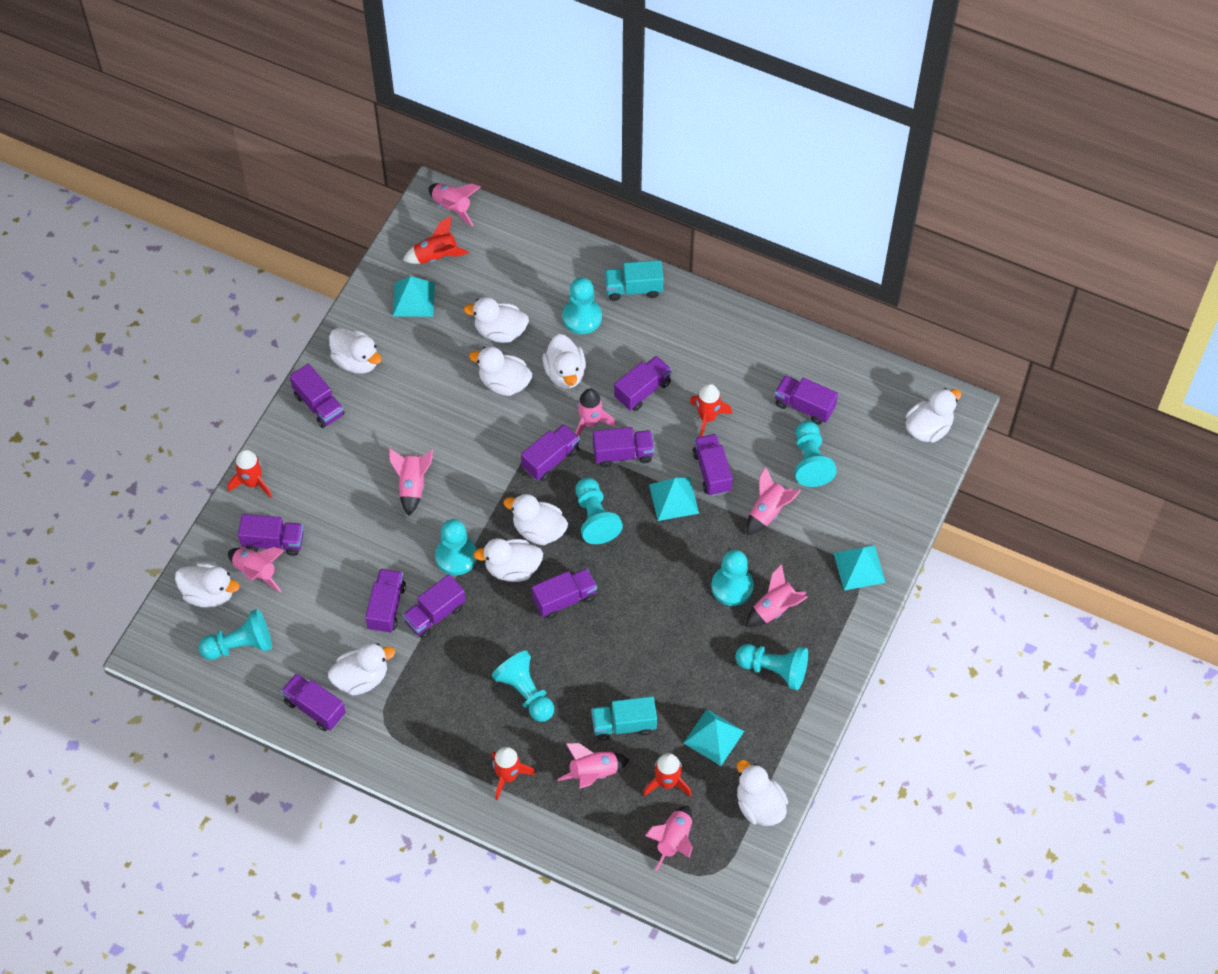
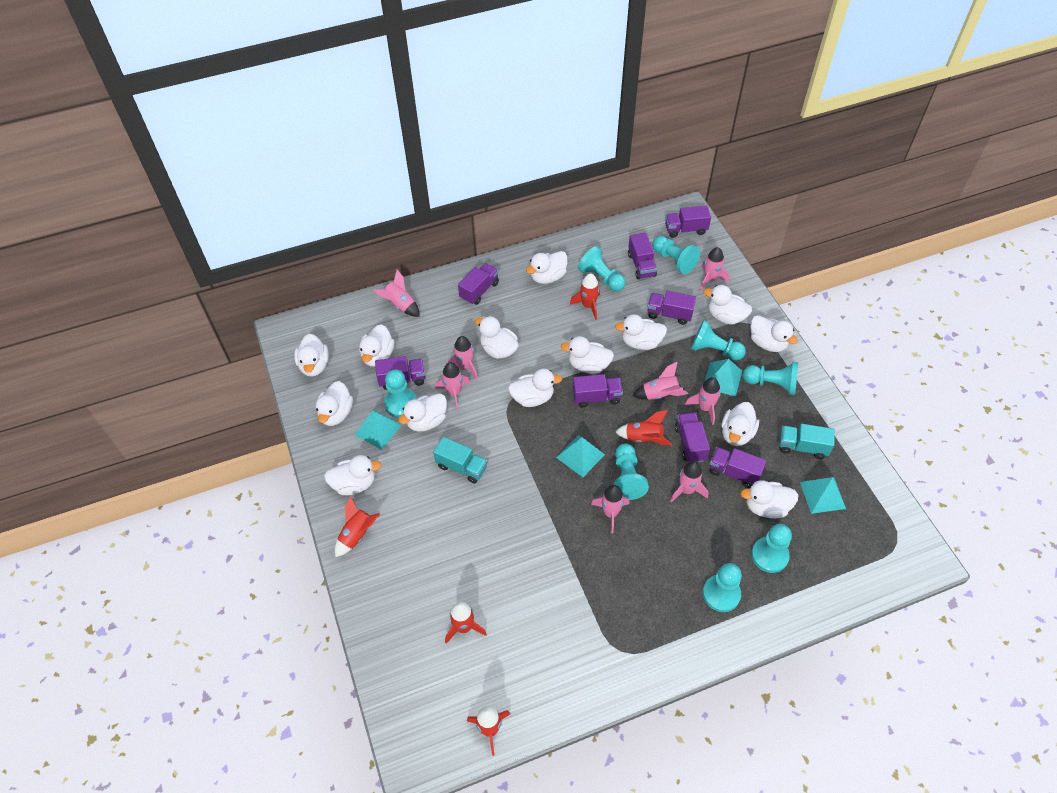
purple truck: [238,514,304,556] [281,673,346,731] [290,364,345,428] [365,569,406,633] [402,574,466,639] [521,424,580,481] [532,568,597,619] [593,427,654,468] [614,356,672,411] [692,434,733,496] [775,375,838,425] = 11 -> [375,356,425,390] [458,263,499,305] [573,374,623,408] [628,233,657,279] [647,291,696,325] [665,206,711,238] [675,412,710,462] [709,447,766,488] = 8
white duck: [175,563,239,607] [328,643,395,696] [329,328,382,374] [464,297,529,343] [469,347,532,396] [473,538,543,582] [503,494,568,545] [543,334,586,388] [737,760,788,826] [905,388,961,443] = 10 -> [294,334,329,376] [316,381,353,426] [324,455,381,495] [359,324,394,367] [398,393,447,432] [475,316,519,359] [508,369,562,407] [526,251,568,284] [561,336,614,374] [615,314,667,350] [703,285,752,324] [721,402,759,446] [741,480,799,519] [750,315,798,352] = 14

